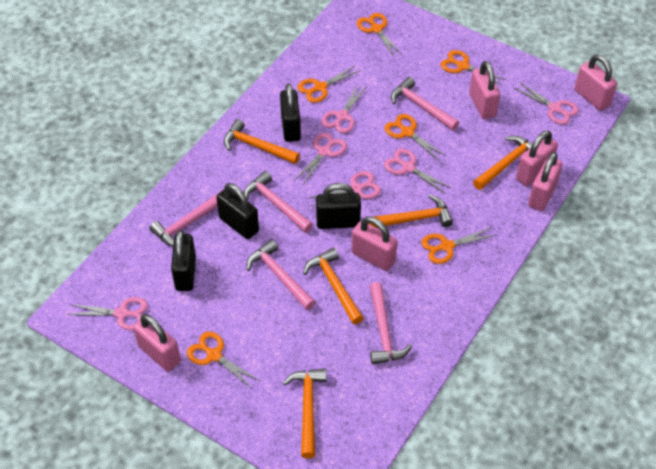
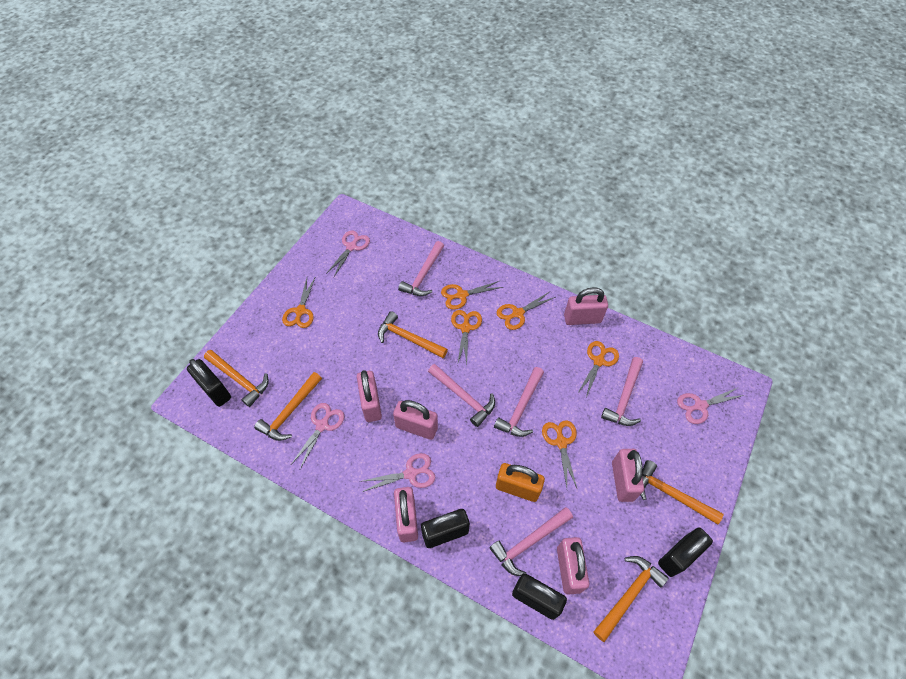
orange padlock: none = 0 -> [496,463,545,502] = 1
pink scissors: [67,297,148,330] [295,133,347,185] [309,171,381,207] [321,85,367,133] [384,149,451,194] [514,82,579,125] = 6 -> [291,403,345,469] [326,231,370,276] [362,453,435,492] [677,387,744,424] = 4

